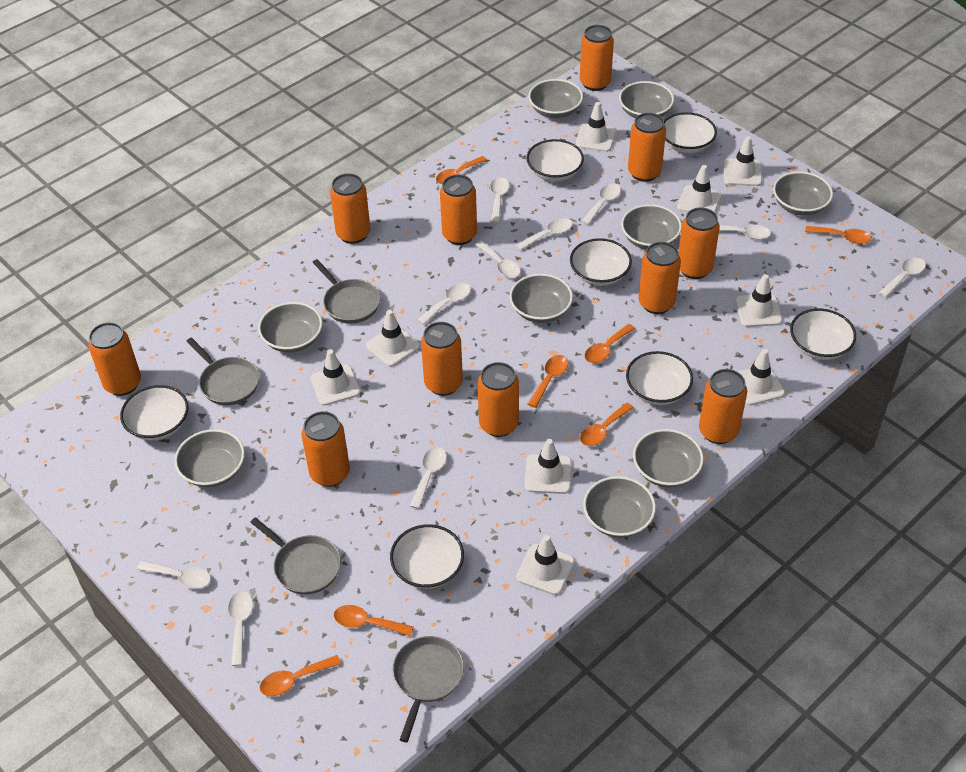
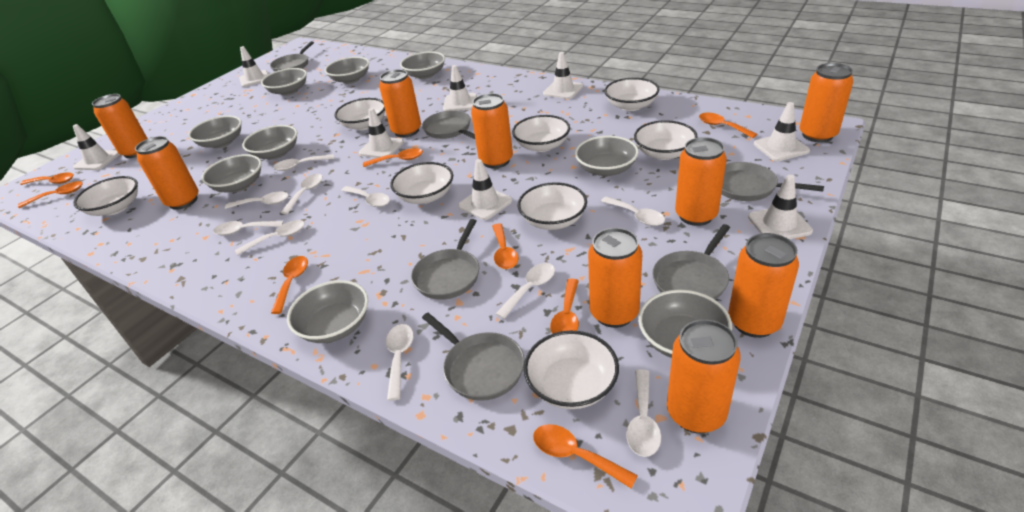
grey pan: [187,337,259,405] [250,517,341,595] [312,259,380,323] [393,636,464,742] = 4 -> [270,41,314,72] [411,219,479,300] [422,110,475,139] [422,313,525,401] [652,224,730,300] [722,162,824,201] = 6
orange can: [88,322,141,396] [302,411,350,487] [330,173,371,244] [421,322,463,396] [440,175,477,245] [478,362,519,437] [580,25,614,91] [628,113,666,182] [639,242,681,314] [679,207,720,279] [699,369,747,444] = 11 -> [92,94,148,158] [135,136,199,210] [379,69,421,138] [471,93,513,169] [588,228,642,328] [667,319,740,434] [675,137,727,226] [728,233,799,338] [800,63,853,142] = 9
orange spoon: [260,655,341,696] [334,605,413,637] [436,156,487,184] [528,355,568,408] [580,403,634,446] [584,324,635,363] [805,226,871,244] = 7 -> [18,181,83,208] [20,172,74,185] [271,256,308,314] [363,148,423,167] [492,223,519,269] [533,424,638,489] [550,279,579,334] [699,113,757,138] = 8
white bowl: [120,385,188,440] [390,524,464,589] [526,139,584,182] [570,238,632,286] [626,351,693,405] [664,112,717,153] [790,308,856,360] = 7 -> [73,176,138,216] [334,98,385,130] [390,162,453,204] [512,115,570,152] [518,182,587,230] [524,330,619,409] [604,78,659,111] [634,120,698,160] = 8
white traffic cone: [310,349,361,406] [366,310,420,367] [516,535,575,595] [525,439,572,494] [575,102,616,152] [677,165,722,212] [724,136,762,186] [736,274,782,327] [738,349,785,405] = 9 -> [73,124,120,170] [239,46,268,87] [359,108,404,158] [443,65,477,111] [458,159,512,220] [543,52,583,99] [748,175,813,239] [754,102,810,161] = 8

